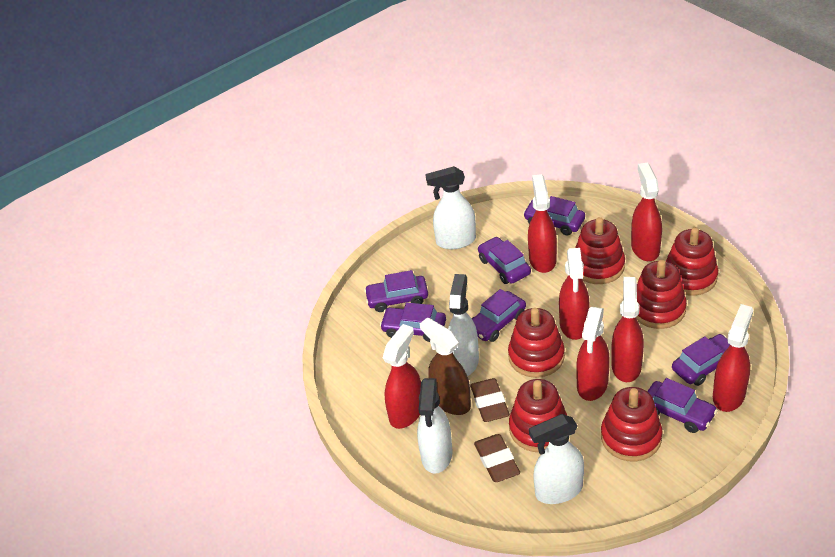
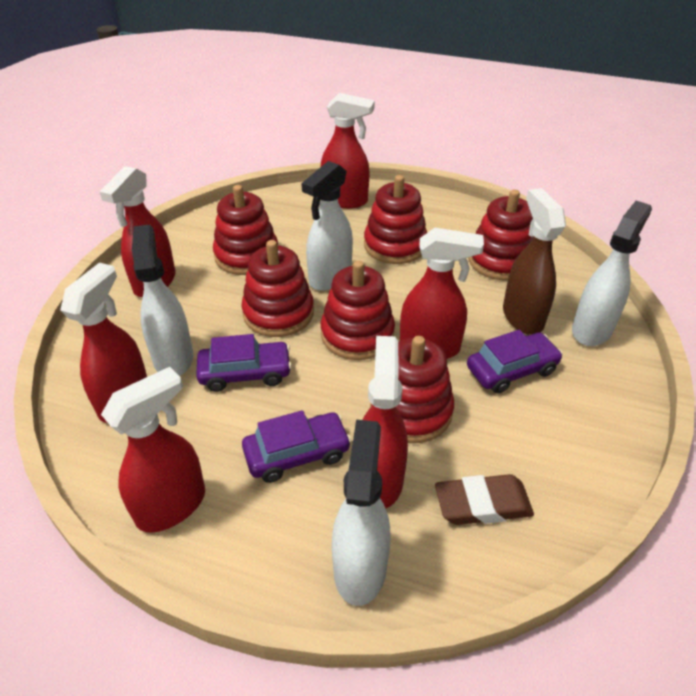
brown eraser: [470,378,510,422] [474,434,520,482] = 2 -> [435,474,534,525] = 1
purple car: [364,270,428,312] [380,302,446,342] [472,289,526,342] [478,237,531,284] [523,196,585,235] [647,378,717,433] [672,334,730,386] = 7 -> [196,334,292,392] [242,410,352,483] [467,330,563,393] = 3
red spray bottle: [383,324,421,429] [528,174,557,273] [559,248,590,340] [576,307,610,401] [611,277,644,382] [631,162,662,261] [713,304,753,412] = 7 -> [60,263,147,423] [100,166,175,297] [101,367,205,533] [321,93,375,209] [362,336,408,508] [400,228,484,359] = 6

